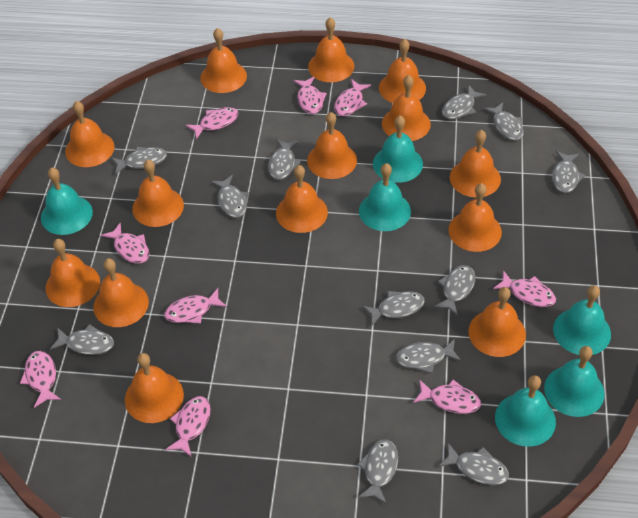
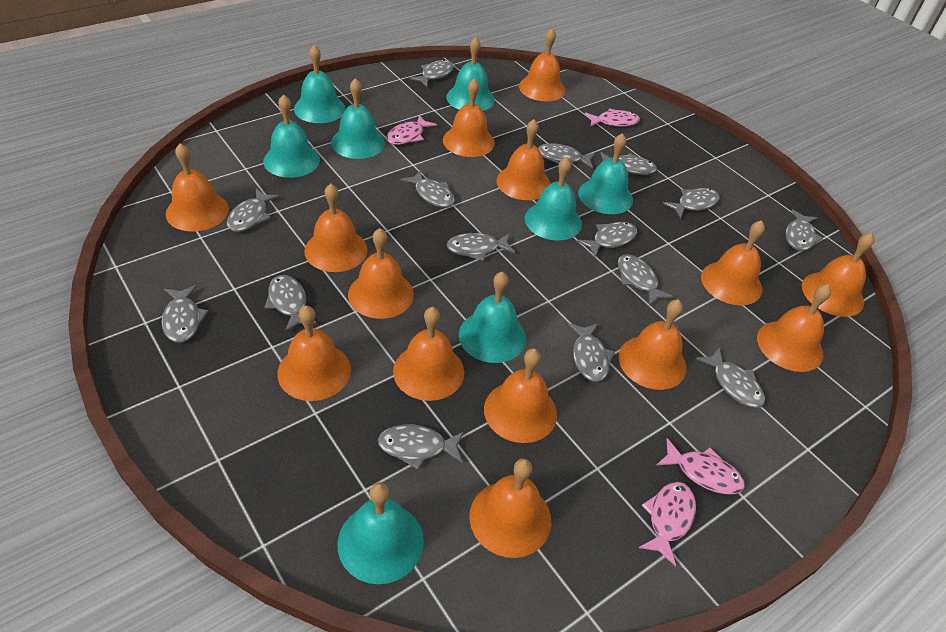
grey fish: [50,324,114,355] [111,147,167,175] [211,175,249,218] [268,139,301,180] [357,439,398,504] [362,291,425,326] [396,339,461,373] [434,265,475,316] [438,443,509,485] [442,85,486,119] [483,102,524,141] [552,151,585,193] = 12 -> [162,285,208,343] [227,188,280,232] [264,275,316,332] [378,424,464,470] [401,170,455,208] [410,60,454,87] [447,233,515,261] [538,144,595,168] [568,323,615,382] [577,222,637,257] [600,152,657,175] [618,254,674,306] [663,188,720,219] [696,348,765,408] [785,210,823,251] = 15
pink fish: [20,351,61,408] [101,223,149,264] [164,288,227,323] [165,396,211,457] [186,107,239,139] [293,77,327,114] [334,79,371,116] [413,379,481,414] [493,270,556,307] = 9 -> [386,115,437,145] [585,108,640,127] [639,482,696,566] [657,438,745,494] = 4
turquoise bell: [41,167,93,235] [359,163,411,231] [373,115,423,183] [495,375,556,447] [544,346,604,417] [553,285,611,355] = 6 -> [263,94,320,178] [294,45,346,123] [331,78,385,159] [338,482,424,584] [446,37,495,111] [459,272,526,363] [525,157,582,241] [578,133,633,214] = 8

